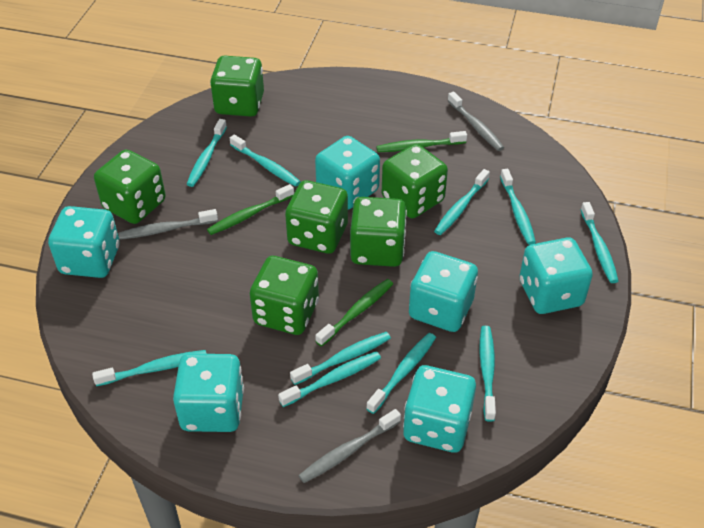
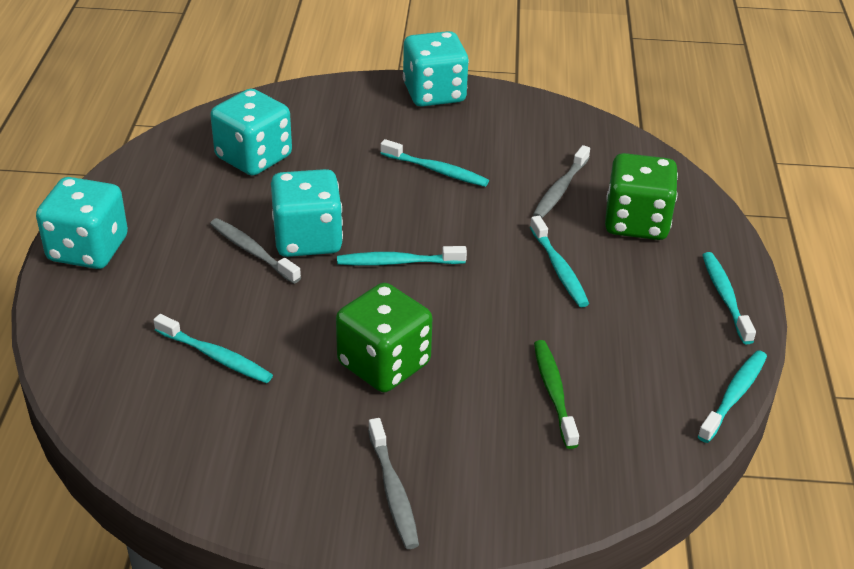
green dice: [94,150,166,224] [210,56,264,117] [250,256,319,335] [285,180,348,254] [350,197,407,267] [382,144,448,218] = 6 -> [336,283,433,392] [605,153,678,240] = 2
green toothbrush: [207,184,294,235] [315,279,393,347] [376,131,467,152] = 3 -> [534,340,579,449] = 1
turquoise dice: [48,206,120,278] [173,353,244,432] [315,136,380,209] [403,365,476,452] [409,251,478,332] [519,237,593,314] = 6 -> [36,177,128,269] [210,89,292,176] [271,169,343,257] [403,31,469,107] = 4
turquoise toothbrush: [92,350,206,386] [187,119,227,187] [230,134,301,186] [278,351,381,407] [290,332,391,385] [366,333,436,414] [434,169,490,235] [480,326,496,422] [500,169,536,245] [581,202,618,283] = 10 -> [153,314,273,383] [337,246,467,266] [380,139,489,187] [530,216,589,307] [698,350,767,443] [702,252,756,344] = 6

